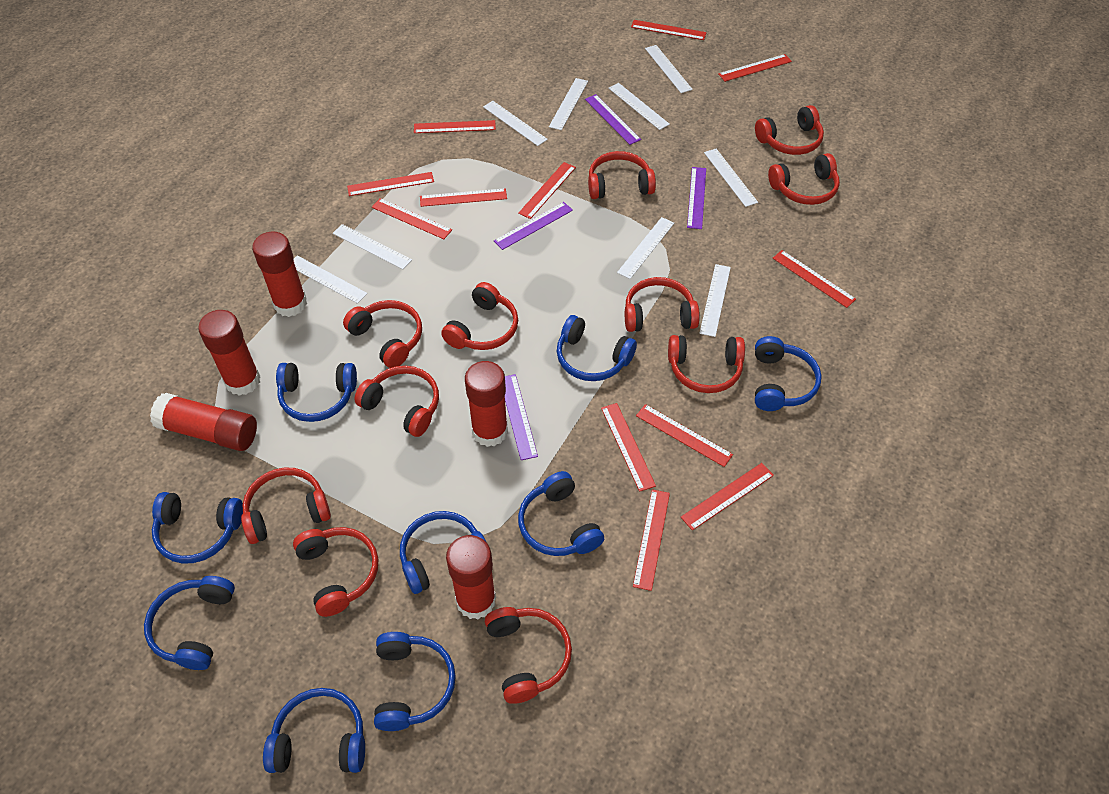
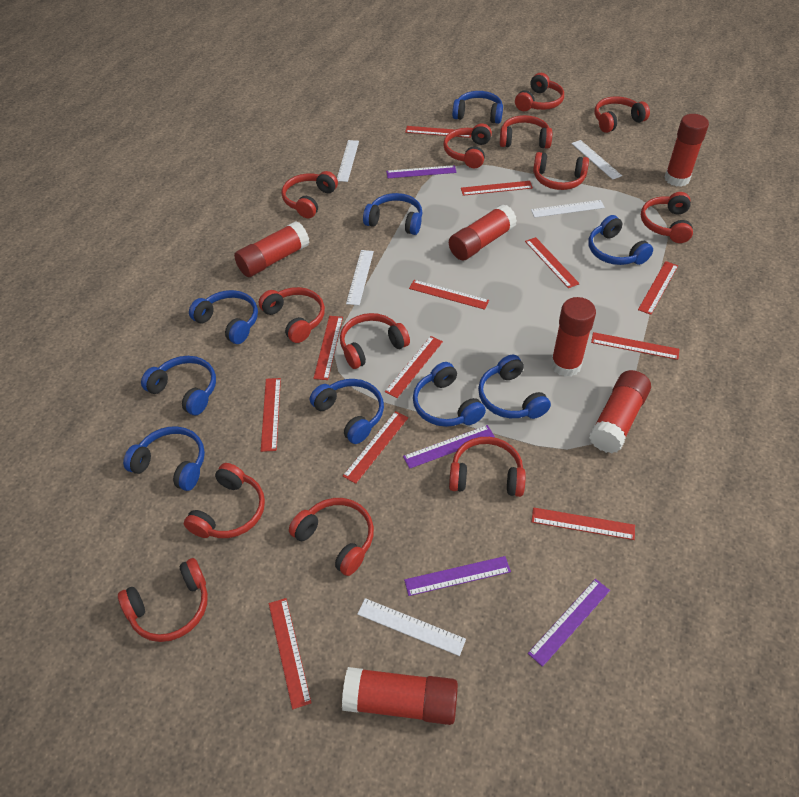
red glue stick: [150,393,257,451] [198,310,261,396] [252,231,307,317] [446,535,496,620] [465,361,508,447] = 5 -> [234,221,310,277] [342,667,458,725] [449,204,517,260] [551,297,596,377] [589,370,651,453] [665,114,709,187] = 6
red headphones: [241,468,331,544] [293,527,378,617] [343,300,422,368] [354,366,439,437] [441,282,518,350] [485,607,572,704] [588,151,656,199] [625,277,700,332] [668,335,745,393] [755,105,824,155] [768,153,840,205] = 11 -> [118,558,208,642] [184,463,265,538] [259,287,325,343] [282,171,338,218] [289,498,374,576] [340,313,410,369] [443,123,492,168] [449,437,526,497] [500,115,552,149] [515,73,564,111] [533,152,589,190] [594,96,650,133] [641,192,693,243] = 13
white ruler: [293,255,368,304] [333,224,412,269] [483,101,548,146] [549,78,588,130] [608,83,670,130] [617,217,674,279] [645,45,693,93] [699,264,731,337] [704,149,758,207] = 9 -> [337,140,359,182] [346,250,374,305] [357,598,466,656] [531,200,605,218] [571,140,622,180] = 5

